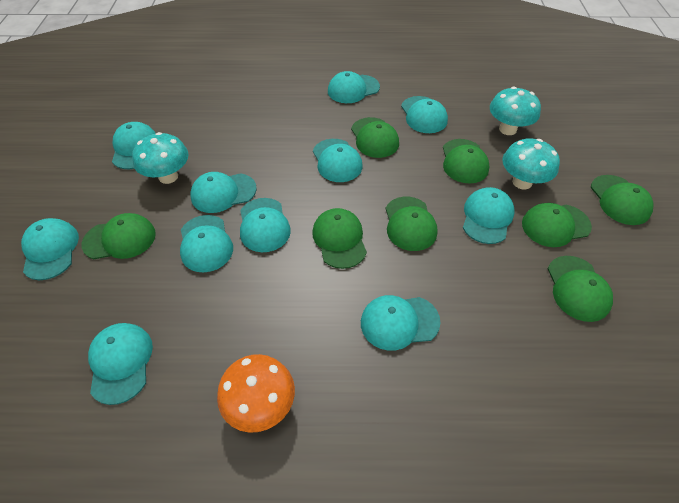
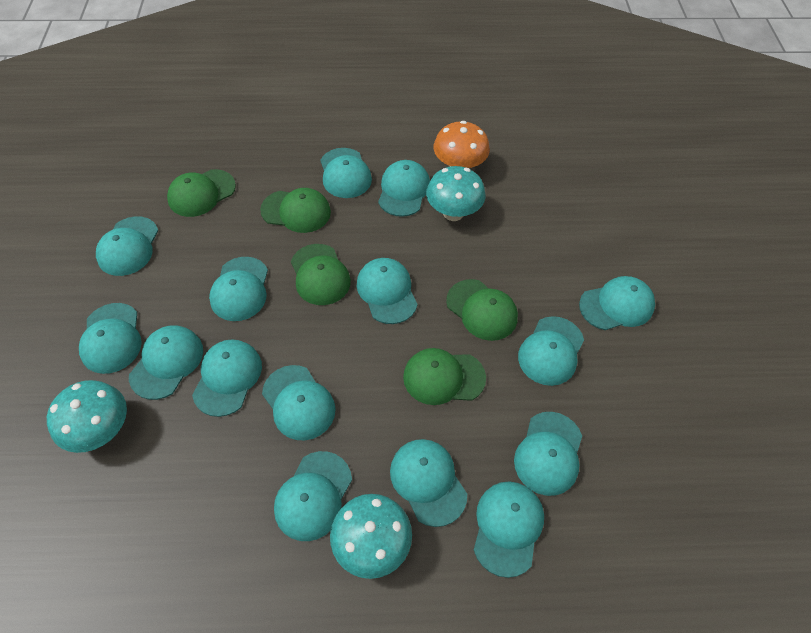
green cap: [82,213,156,259] [312,208,367,269] [351,117,399,158] [386,197,438,251] [443,139,490,183] [522,203,592,247] [548,256,613,322] [591,175,654,225] = 8 -> [167,169,236,217] [260,188,331,233] [291,244,351,305] [403,348,486,405] [446,279,518,341] = 5
turquoise cap: [21,218,79,280] [88,323,153,405] [112,122,156,169] [180,215,233,272] [190,172,257,213] [240,198,291,252] [313,139,362,182] [328,71,380,103] [361,295,441,351] [401,96,448,133] [463,187,514,244] = 11 -> [79,303,142,374] [96,216,158,276] [129,325,203,400] [192,339,262,417] [209,257,268,321] [262,365,336,440] [274,451,352,541] [320,148,372,198] [357,258,418,324] [378,160,430,217] [390,439,467,527] [474,481,544,578] [514,412,582,496] [518,316,584,386] [579,276,655,330] = 15

